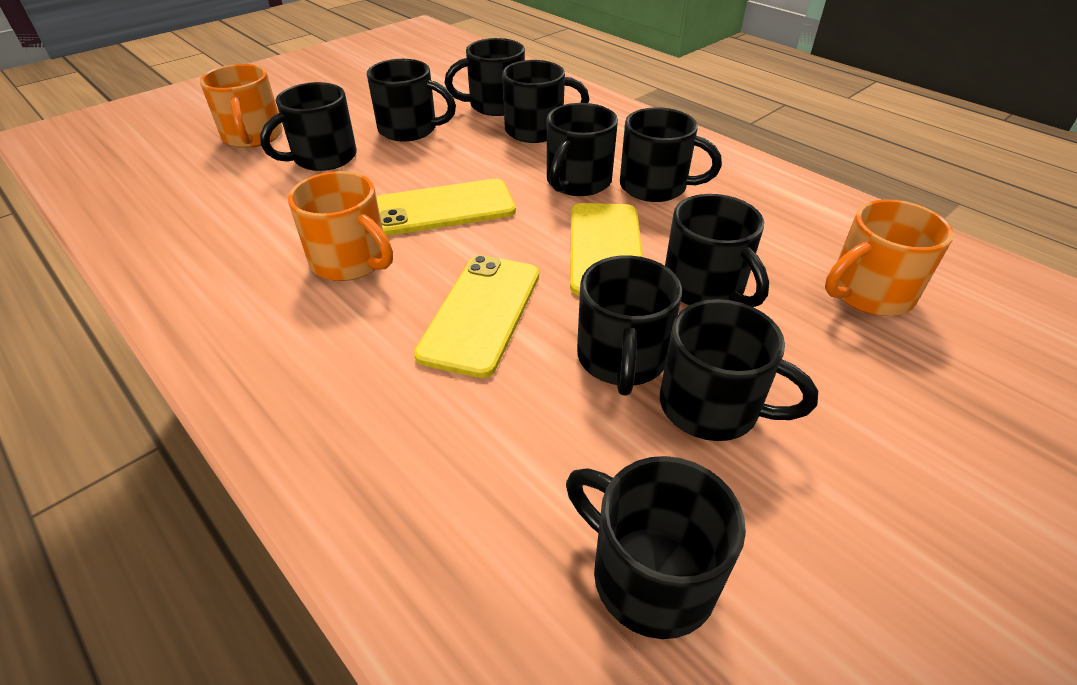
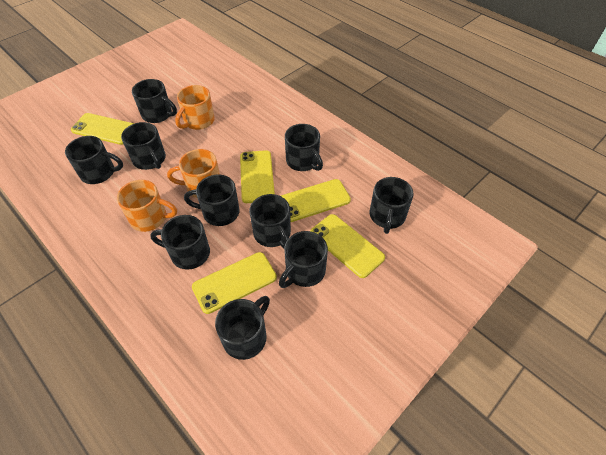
yellow phone: [376,179,516,236] [414,255,539,378] [570,203,643,296] = 3 -> [71,113,135,145] [192,252,277,314] [240,150,275,203] [281,179,351,222] [310,214,385,278] = 5

